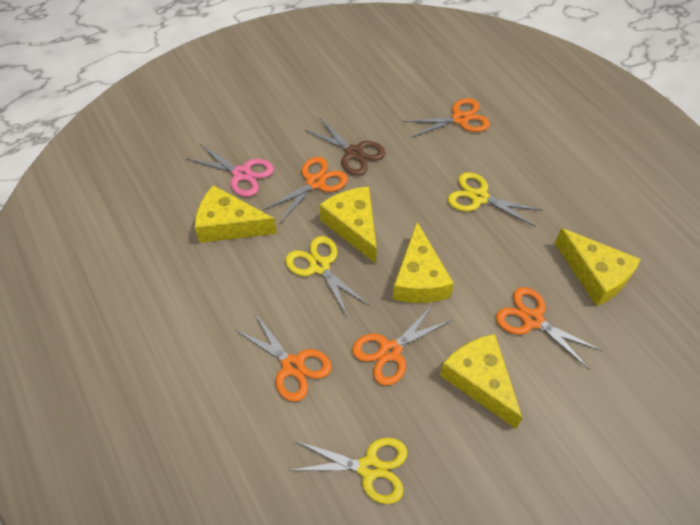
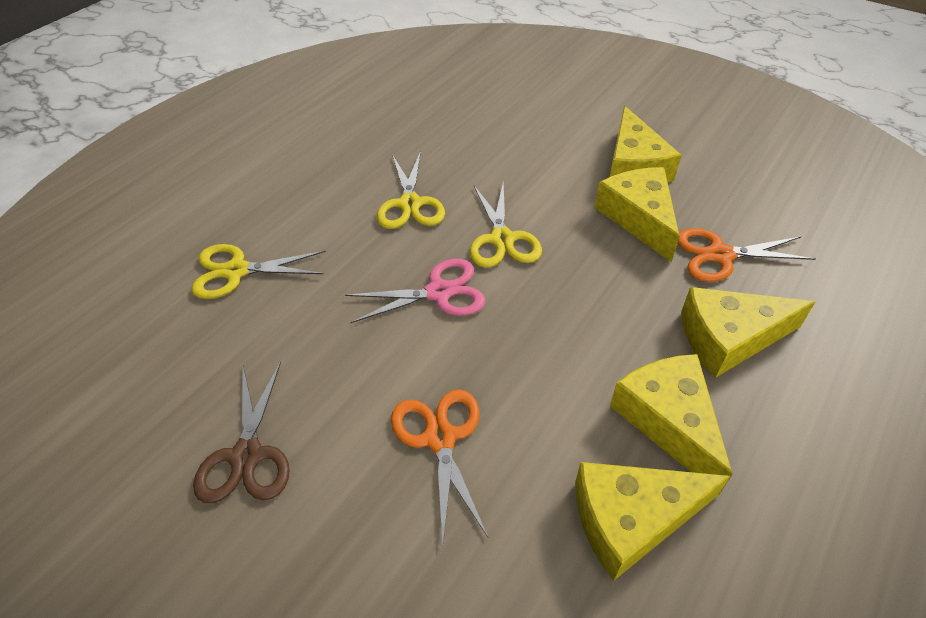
orange scissors: [236,313,332,402] [263,157,348,223] [352,303,452,385] [404,98,490,138] [496,287,602,369] = 5 -> [391,389,488,545] [678,228,816,282] = 2

